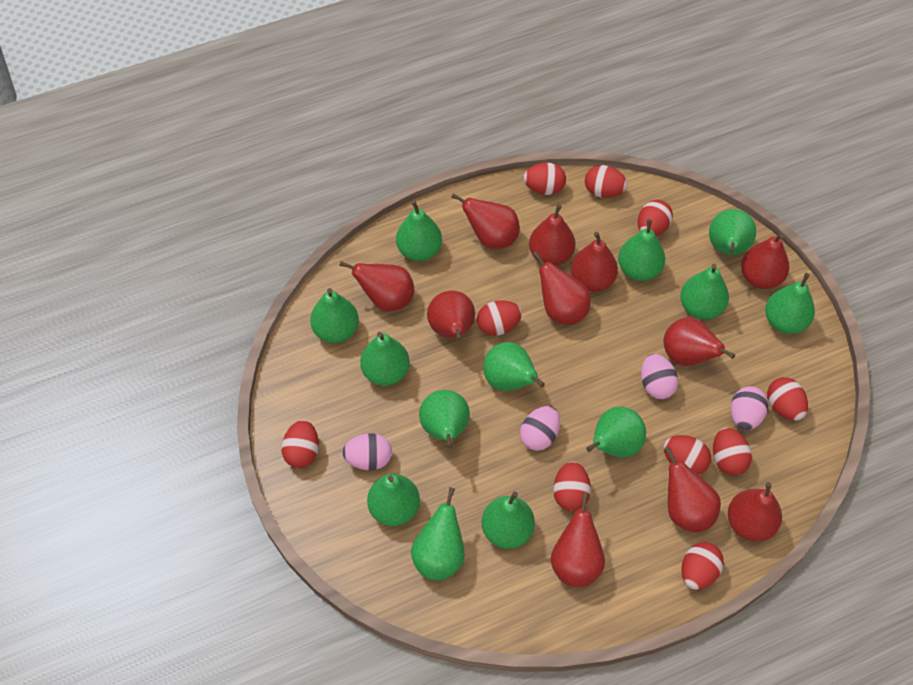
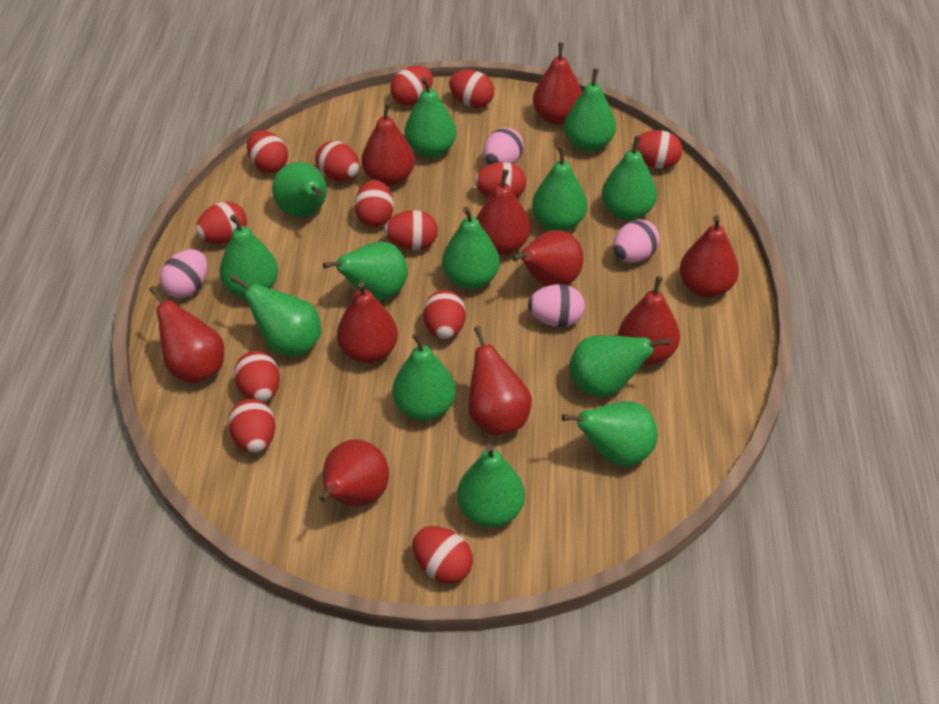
red egg: [281,420,319,468] [477,300,522,336] [523,163,566,195] [553,462,591,511] [585,165,627,198] [638,200,673,236] [664,435,711,475] [681,542,724,590] [713,428,752,476] [767,377,808,421] = 10 -> [196,202,247,244] [228,399,275,453] [234,351,280,402] [247,130,288,173] [315,141,360,181] [354,180,394,227] [384,210,438,250] [390,66,433,106] [412,526,473,584] [423,290,466,340] [449,70,494,108] [474,162,526,198] [632,130,682,169] = 13
red pear: [339,261,414,311] [427,291,475,341] [451,193,520,249] [529,204,575,266] [532,251,591,325] [550,493,605,587] [571,232,618,292] [664,317,735,366] [664,447,721,532] [728,482,782,542] [741,233,789,289] = 11 -> [149,286,224,384] [319,439,389,507] [337,281,398,363] [362,103,415,186] [469,326,532,435] [476,169,530,255] [512,230,584,286] [533,42,582,125] [618,276,680,365] [680,215,739,298] = 10

